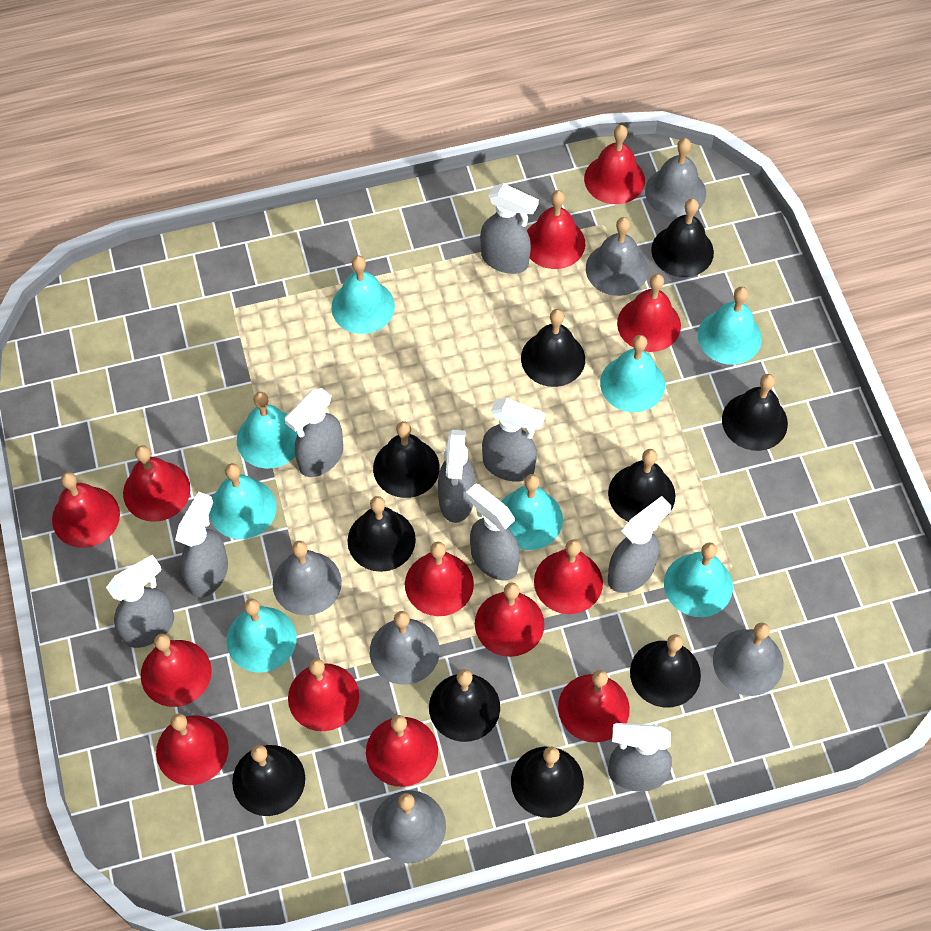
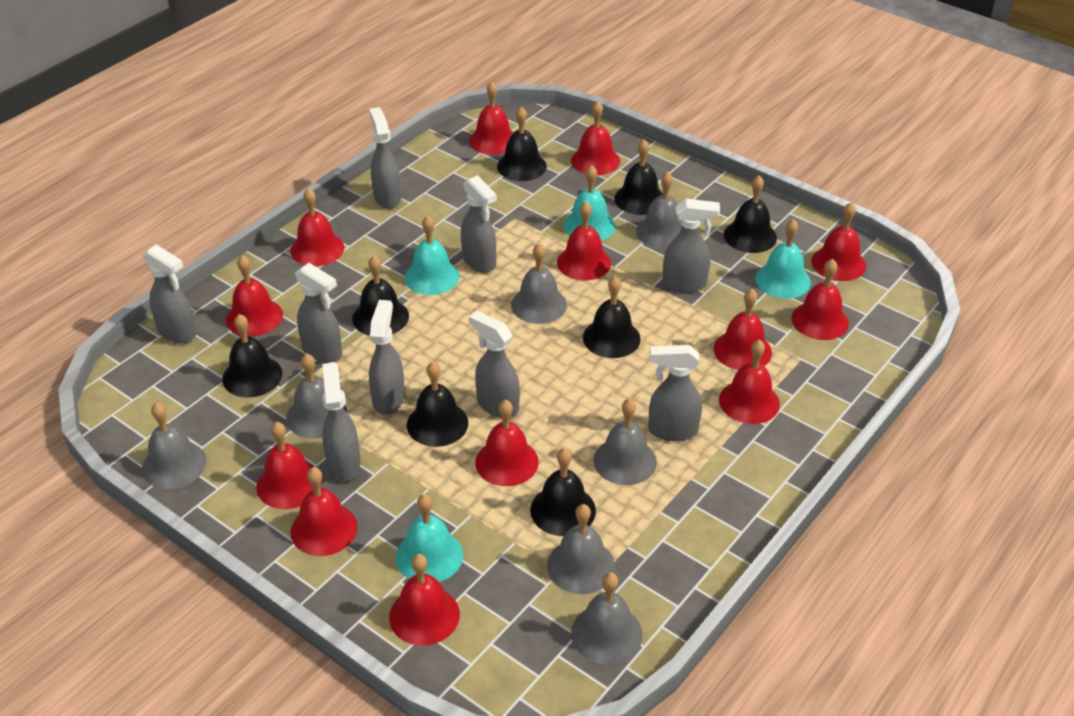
black bell: [232,745,305,816] [347,496,416,572] [373,421,440,498] [429,669,500,742] [511,747,584,818] [521,309,585,387] [608,449,675,522] [630,634,701,707] [651,198,714,277] [722,374,788,451] = 10 -> [222,314,282,398] [352,256,409,336] [407,362,468,447] [497,107,547,181] [530,448,596,536] [583,276,641,358] [614,139,663,215] [724,176,777,253] = 8
grey bell: [273,541,342,615] [370,611,440,685] [372,790,446,864] [586,217,648,296] [645,138,706,217] [713,622,784,696] = 6 -> [142,402,207,489] [286,354,348,439] [511,243,567,324] [547,504,615,594] [571,572,643,665] [594,399,657,485] [636,172,682,249] = 7
turquoise bell: [209,463,277,539] [226,599,297,672] [237,392,297,469] [331,256,395,334] [501,474,563,550] [600,335,665,412] [664,542,733,617] [698,287,762,365] = 8 -> [396,494,463,582] [405,215,459,295] [563,165,616,241] [755,219,811,298] = 4

